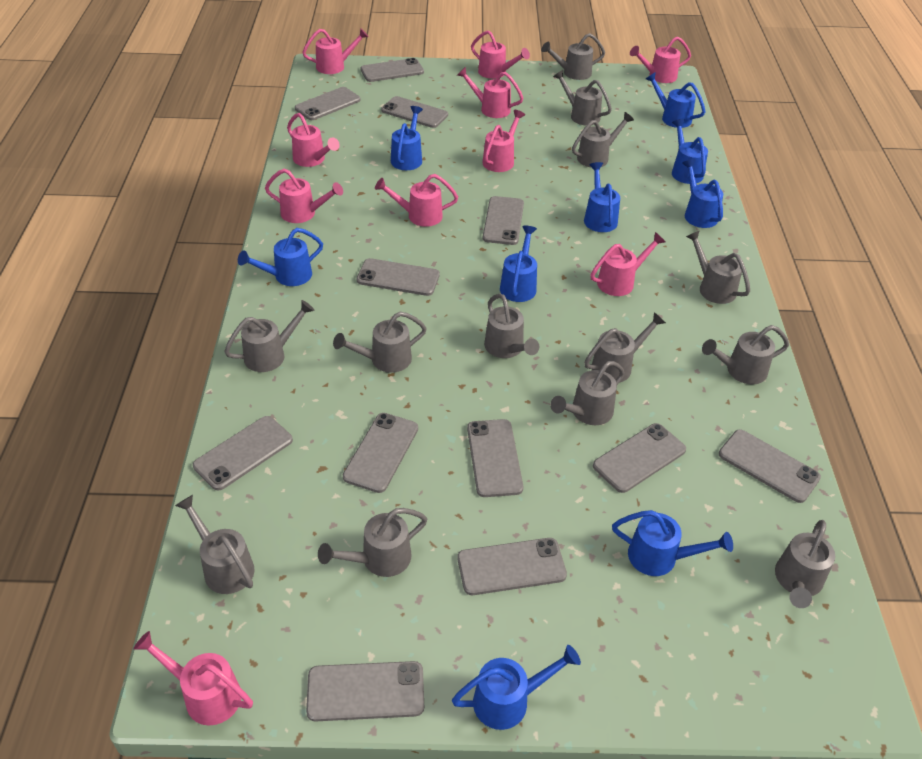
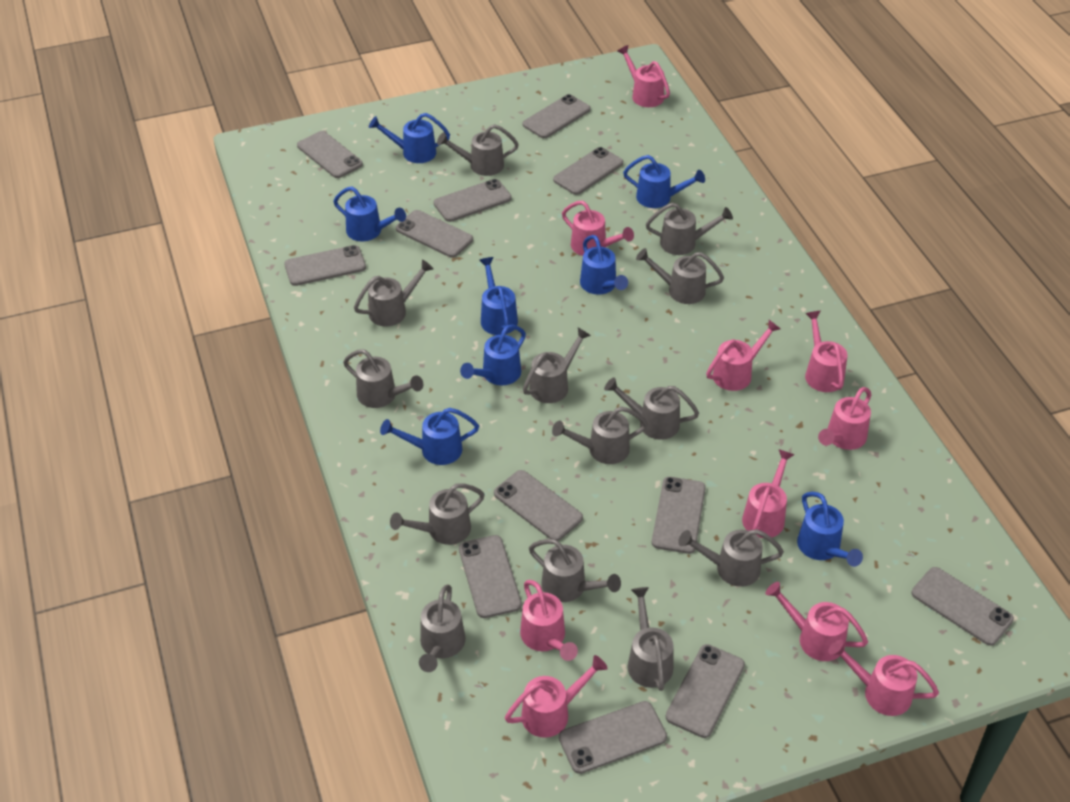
blue watering can: [238,228,323,286] [391,106,423,170] [452,645,581,730] [500,225,537,302] [584,162,620,232] [612,510,733,576] [646,72,705,128] [672,119,708,184] [682,159,723,228] = 9 -> [333,186,406,241] [369,113,450,163] [380,408,479,465] [460,325,526,385] [479,257,518,335] [580,235,628,295] [623,155,705,208] [797,492,863,567] = 8

